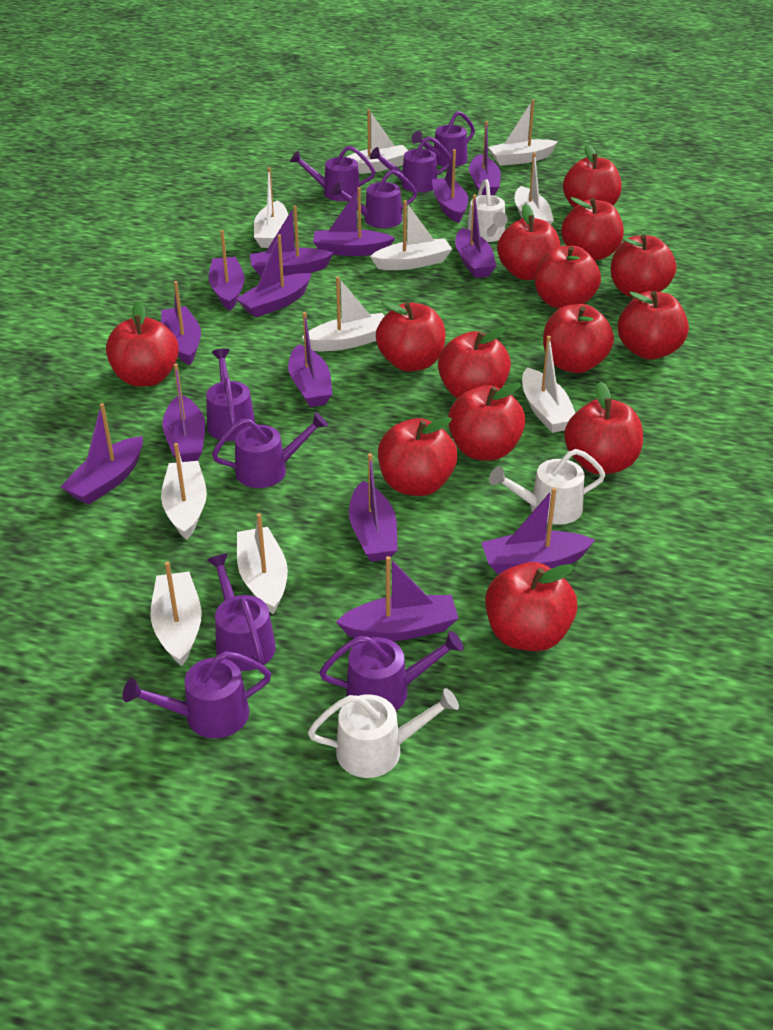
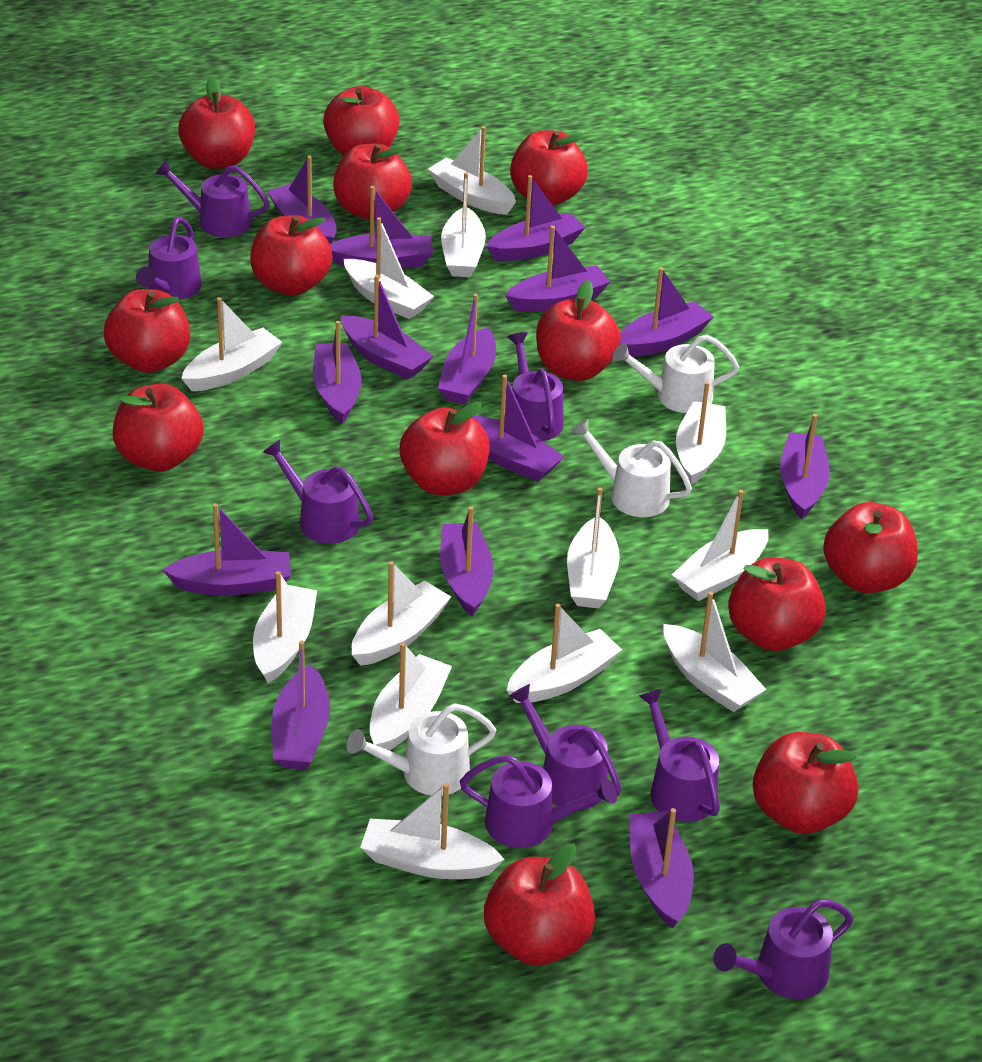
purple watering can: [123,651,271,738] [206,348,255,441] [207,553,276,671] [212,412,328,488] [290,146,376,201] [319,631,464,711] [331,170,417,228] [370,136,451,193] [411,111,475,167] = 9 -> [136,217,202,300] [155,160,269,237] [263,439,373,544] [460,754,617,848] [507,332,564,441] [509,684,622,810] [639,689,720,822] [713,899,853,999] = 8
red apple: [106,301,179,387] [376,301,445,372] [378,417,457,496] [438,327,511,399] [448,382,526,461] [485,562,577,651] [497,204,560,280] [535,246,601,309] [543,304,614,373] [561,197,624,261] [563,144,622,207] [564,381,643,474] [611,235,676,298] [618,291,689,360] = 14 -> [104,289,190,373] [113,384,203,472] [178,77,255,169] [250,215,332,295] [323,86,399,156] [333,143,412,220] [400,402,490,495] [484,843,595,966] [510,130,588,206] [536,280,621,381] [728,558,826,651] [753,732,859,834] [823,502,918,593] = 13
white boat: [151,562,202,666] [161,443,207,540] [237,513,288,614] [254,167,288,248] [302,276,384,351] [346,109,409,174] [370,200,452,270] [488,99,558,166] [515,152,554,224] [522,336,575,433] = 10 -> [181,297,282,391] [253,571,317,683] [344,217,434,319] [352,561,451,666] [360,783,505,879] [370,642,452,750] [428,126,516,215] [441,172,486,277] [506,604,622,703] [567,487,620,608] [663,592,767,712] [672,490,769,601] [676,381,726,485] = 13

